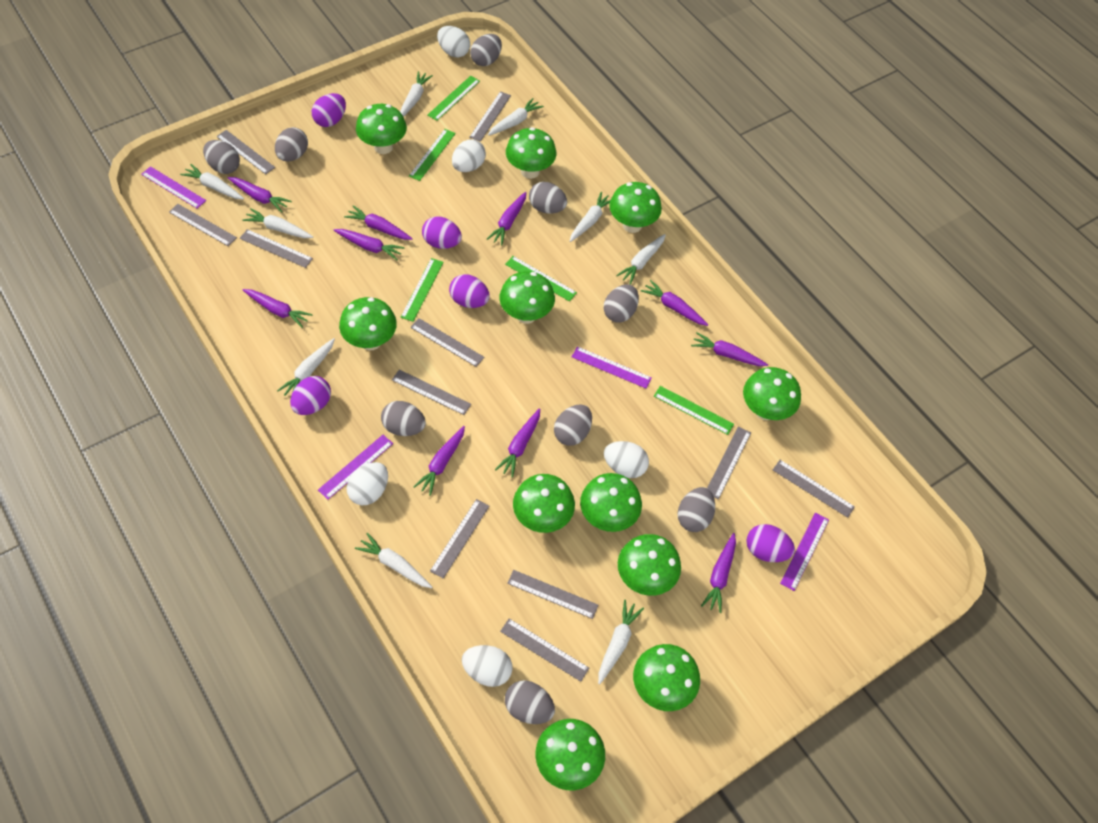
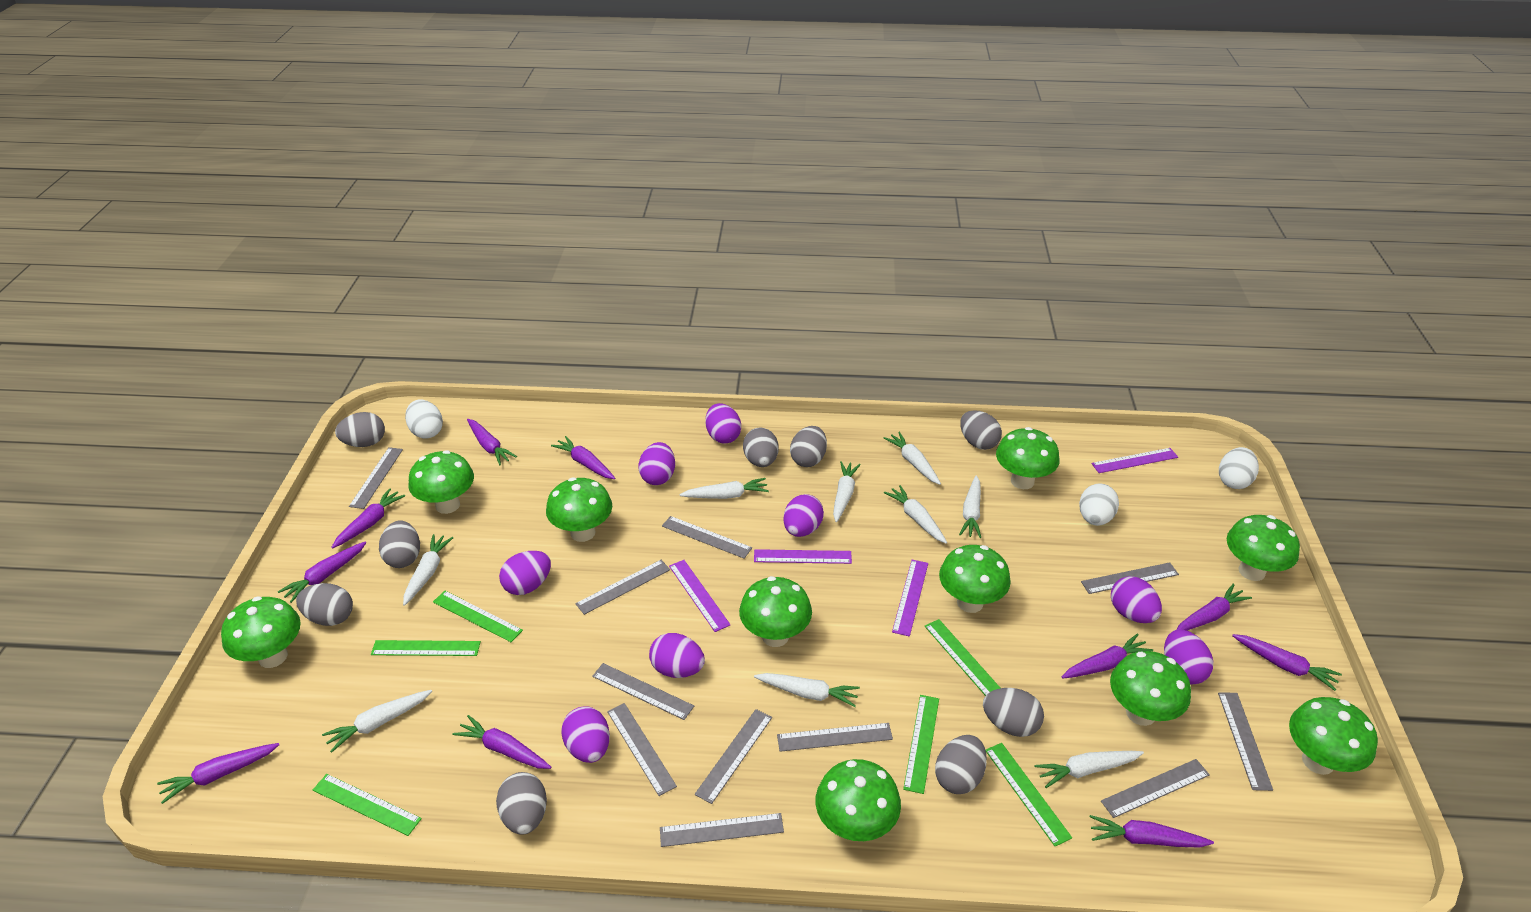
green mushroom: [339,297,397,350] [356,104,407,154] [500,271,555,324] [506,127,556,179] [513,474,575,533] [536,719,605,790] [580,473,642,532] [609,182,662,233] [618,534,681,596] [633,644,700,711] [743,367,801,420] = 11 -> [221,596,301,668] [408,450,474,514] [546,477,612,542] [739,576,812,647] [816,759,901,841] [939,545,1011,613] [996,427,1060,489] [1110,651,1191,726] [1227,515,1300,581] [1289,697,1378,775] = 10
green ruler: [400,258,444,322] [409,129,456,181] [427,76,480,121] [505,256,577,302] [654,386,734,435] = 5 -> [313,774,422,836] [371,640,481,656] [433,591,523,642] [903,695,939,794] [925,619,1000,696] [986,743,1072,846] = 6
purple egg: [290,376,331,415] [312,93,346,127] [422,217,462,249] [449,274,490,308] [746,524,795,562] = 5 -> [499,551,551,595] [562,706,610,763] [638,442,675,485] [649,633,705,678] [705,403,741,444] [783,494,824,537] [1111,576,1162,623] [1164,629,1213,684] = 8
white egg: [347,462,388,505] [437,26,470,58] [452,139,486,172] [462,645,513,687] [604,441,649,478] = 5 -> [405,399,443,439] [1079,483,1119,526] [1219,447,1259,489] = 3

